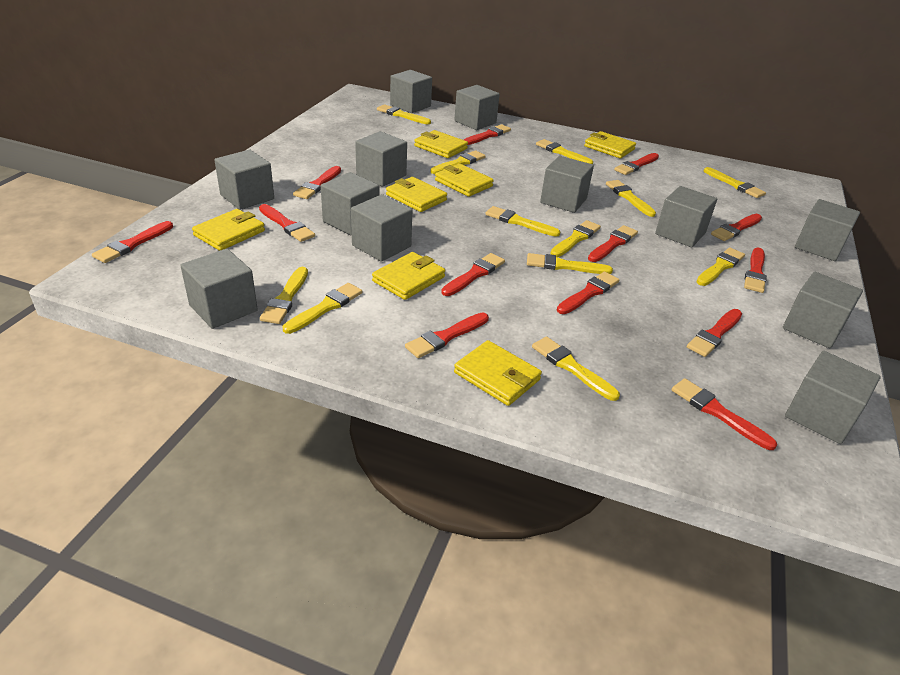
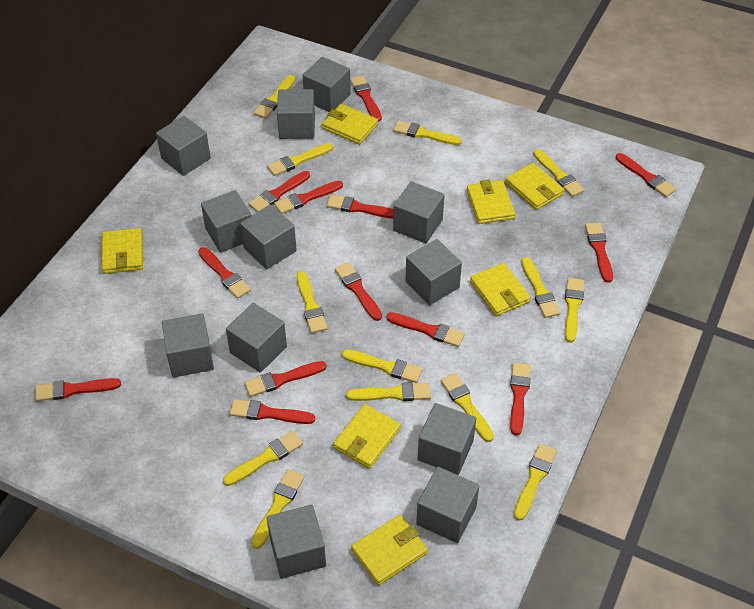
yellow brush: [260,267,308,324] [282,283,362,334] [377,104,431,124] [431,151,485,174] [485,206,560,237] [527,253,613,274] [532,337,620,401] [536,139,593,164] [550,220,601,257] [606,180,656,217] [696,247,745,286] [704,167,766,198] = 12 -> [223,431,303,486] [251,469,305,549] [254,75,295,119] [267,143,333,176] [297,271,327,333] [342,349,423,383] [346,382,431,401] [393,120,462,145] [441,373,494,442] [514,444,557,521] [521,257,561,318] [533,149,584,197] [565,278,584,343] = 13

